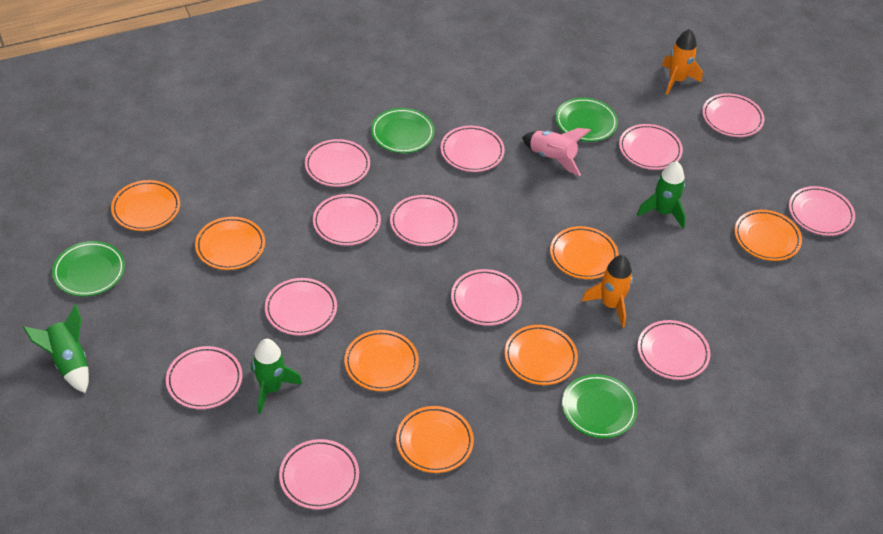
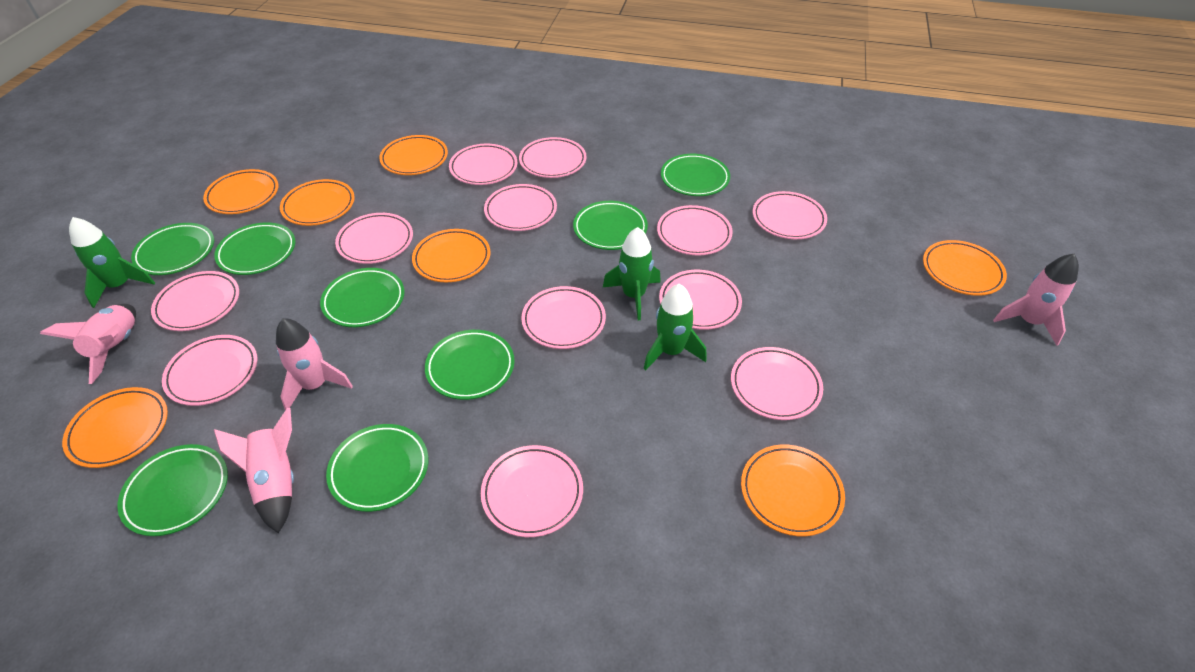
green plate: [52,241,125,296] [371,108,435,153] [556,97,618,142] [562,374,638,438] = 4 -> [117,444,228,536] [131,223,214,275] [214,222,295,275] [320,268,404,327] [326,424,428,512] [425,330,515,400] [573,201,648,250] [661,154,730,196] = 8
orange rocket: [582,255,633,328] [662,29,703,95] = 2 -> none = 0
pink rocket: [522,128,591,176] = 1 -> [40,304,136,384] [214,408,294,533] [276,318,353,410] [993,253,1079,346] = 4

